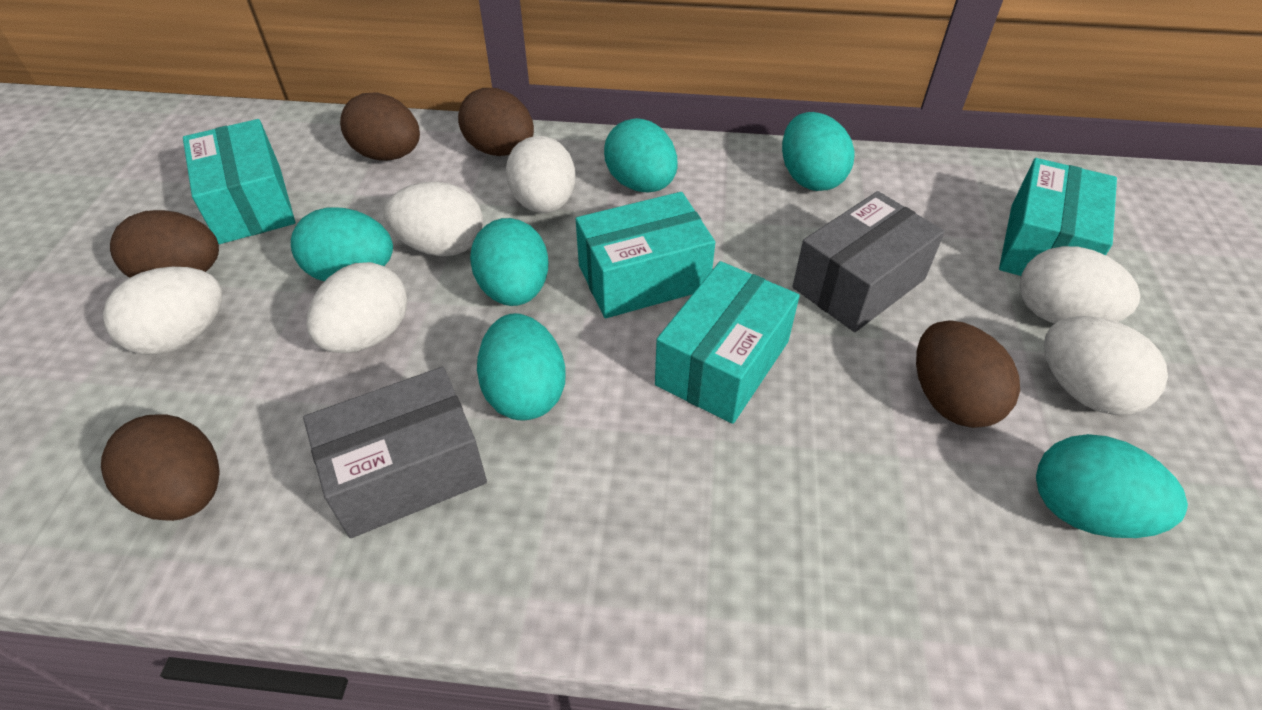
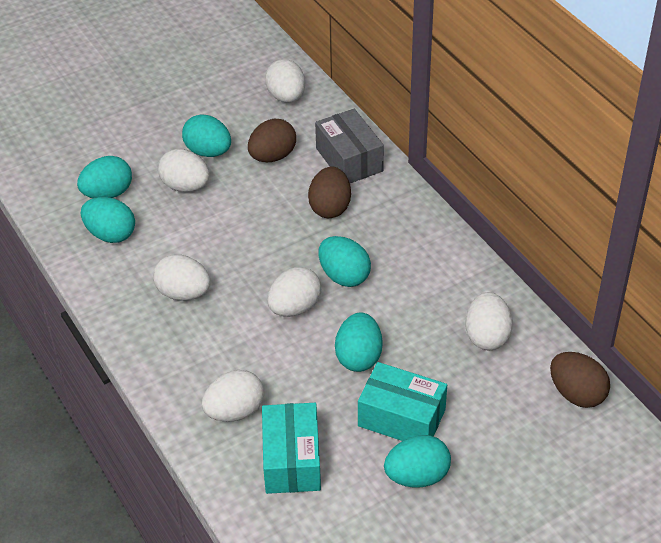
brown egg: [101,414,220,521] [110,210,219,278] [340,92,420,161] [458,88,534,156] [916,320,1020,428] = 5 -> [248,118,296,163] [308,166,351,218] [550,352,610,408] = 3
grey box: [303,367,487,538] [792,191,945,332] = 2 -> [315,109,384,183] = 1
turquoise box: [183,119,295,244] [576,192,715,318] [655,261,800,424] [999,158,1117,276] = 4 -> [262,403,321,494] [358,362,447,441] = 2

